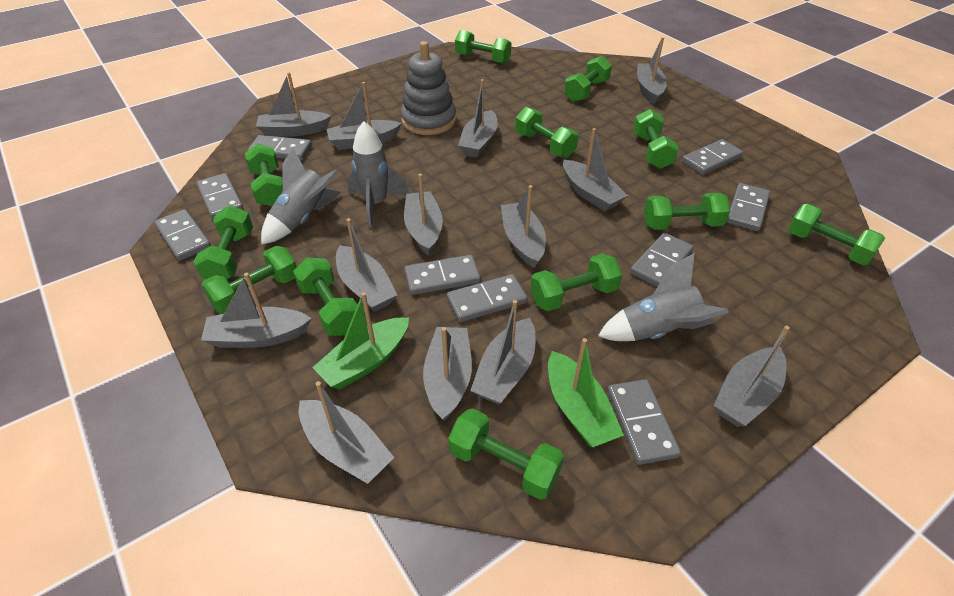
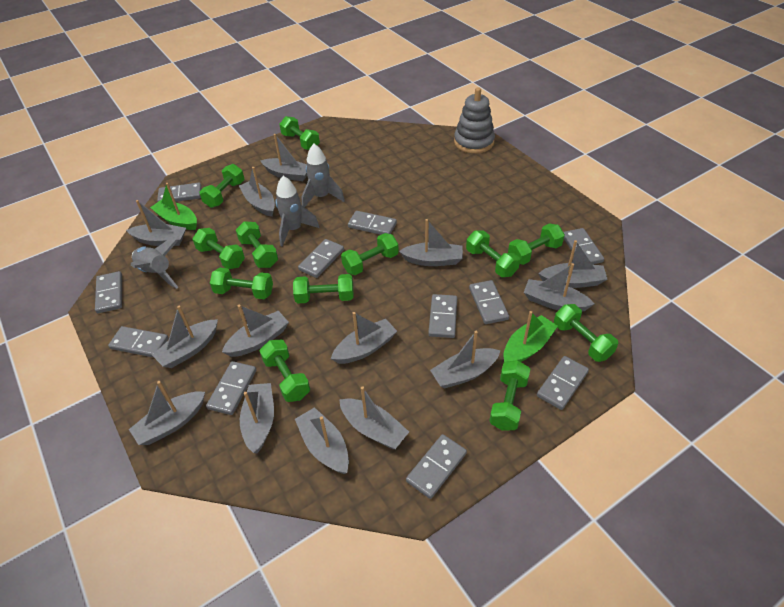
grey boat: [201,273,312,348] [256,72,331,137] [299,381,395,484] [327,82,402,150] [336,218,397,312] [404,174,443,256] [423,327,472,421] [458,79,498,158] [470,300,536,404] [501,185,546,268] [563,128,628,211] [637,37,667,104] [713,326,790,427] = 13 -> [126,200,186,246] [129,381,205,445] [152,305,218,368] [222,305,289,357] [239,167,275,217] [240,383,274,453] [260,134,307,181] [295,407,349,474] [331,312,397,364] [339,386,409,449] [399,219,463,266] [430,331,501,389] [524,263,594,312] [538,240,607,288] = 14
grey domino: [154,209,211,261] [196,173,243,219] [248,135,312,160] [404,255,481,295] [447,274,528,322] [607,379,681,465] [630,233,693,287] [682,139,743,175] [726,183,770,231] = 9 -> [95,271,122,313] [108,326,169,357] [157,183,202,202] [206,361,256,415] [298,239,344,278] [348,211,397,235] [406,434,467,499] [428,294,457,338] [469,280,509,324] [537,356,589,410] [563,228,604,264] = 11

